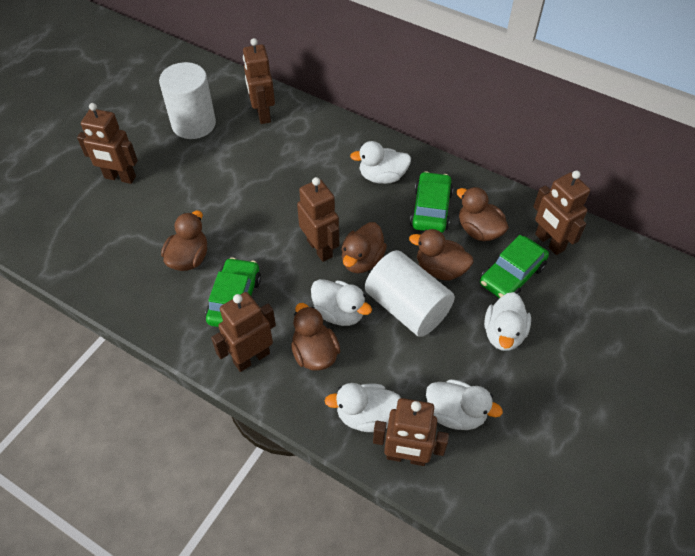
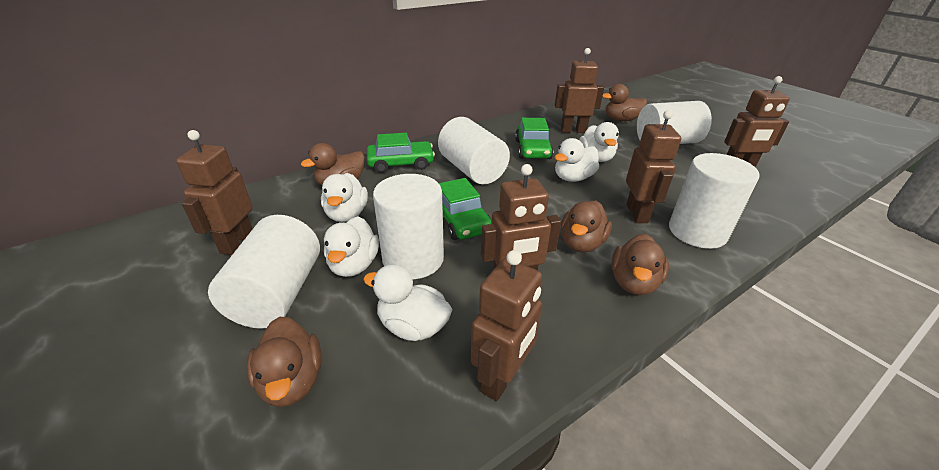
white cylinder: [159,62,216,139] [365,250,455,337] = 2 -> [208,215,320,329] [373,174,444,279] [438,117,510,184] [637,101,712,144] [669,153,759,249] = 5

